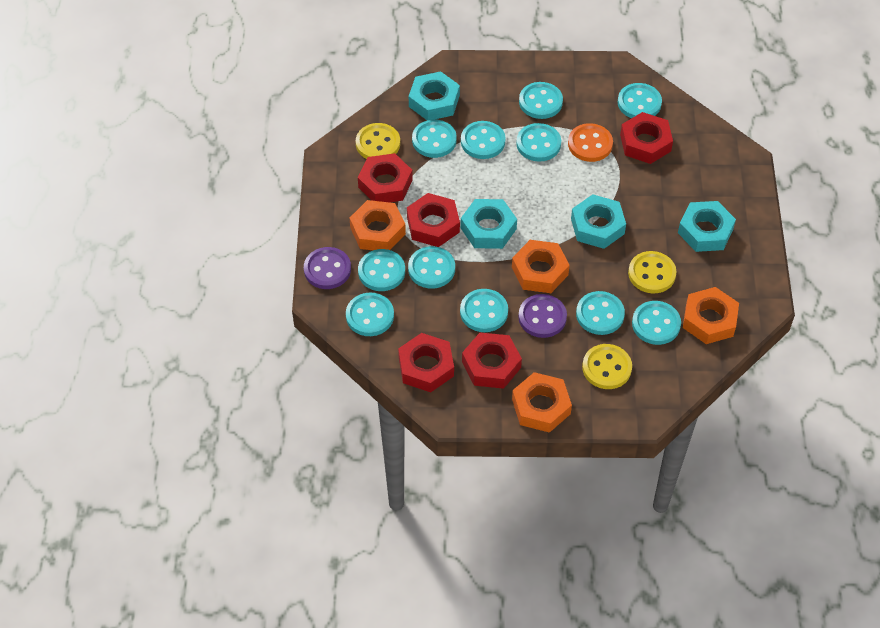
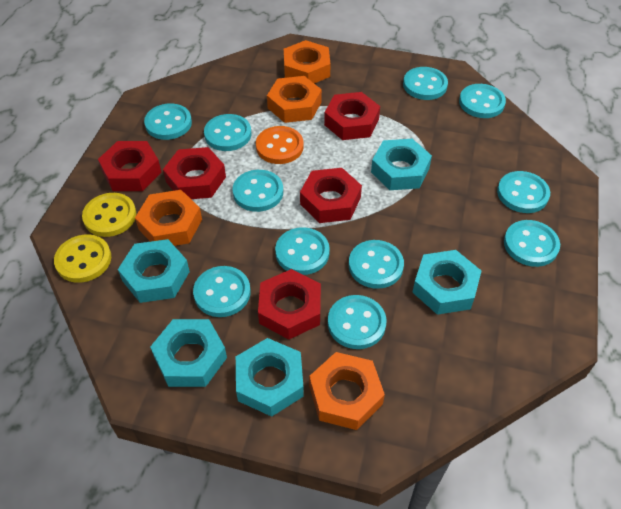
purple button: [304,247,351,289] [518,294,567,338] = 2 -> none = 0
turquoise nut: [409,71,460,120] [461,199,517,249] [571,194,626,249] [678,201,736,252] = 4 -> [118,239,190,303] [150,319,227,387] [236,338,304,417] [371,139,432,190] [412,250,481,315] = 5
yellow button: [356,123,400,159] [582,344,632,389] [628,251,677,293] = 3 -> [54,234,111,283] [82,193,136,237] = 2

